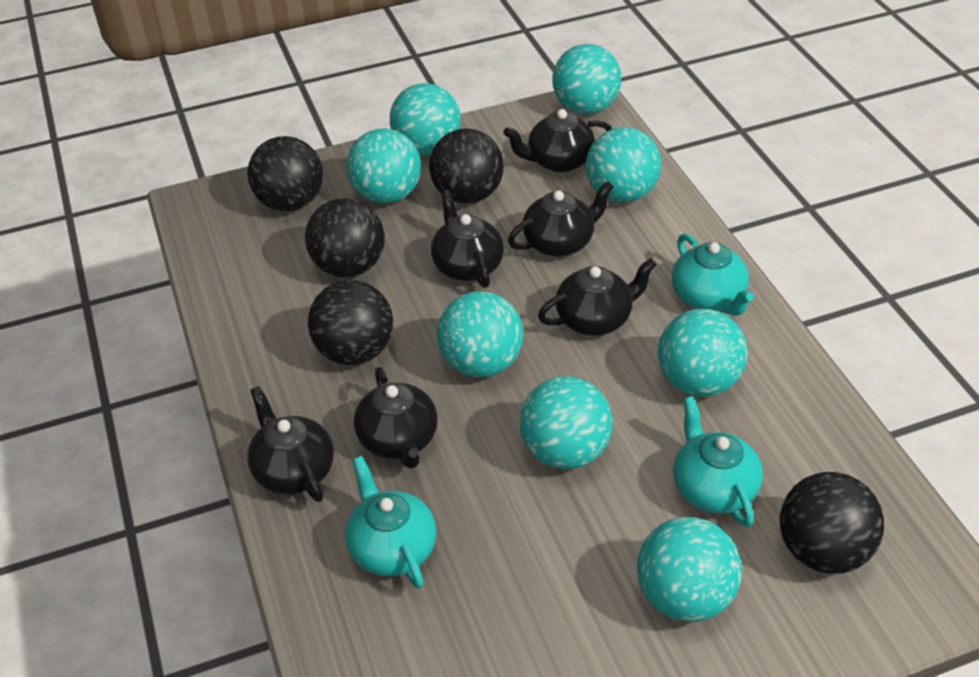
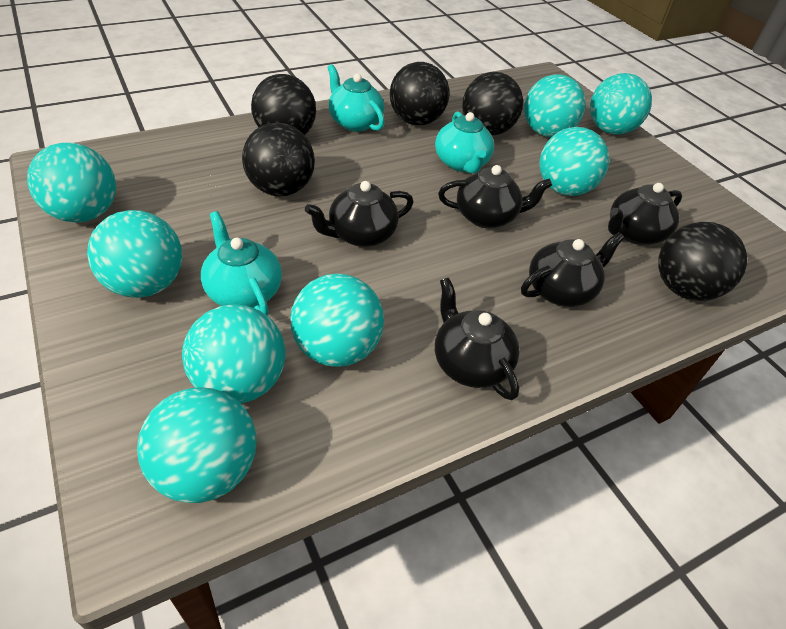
black teapot: [247,386,334,502] [354,367,438,469] [431,189,504,288] [503,109,612,172] [508,181,614,257] [538,258,657,336] = 6 -> [305,181,413,247] [435,278,520,400] [438,165,552,228] [521,232,624,307] [608,183,682,245] = 5

